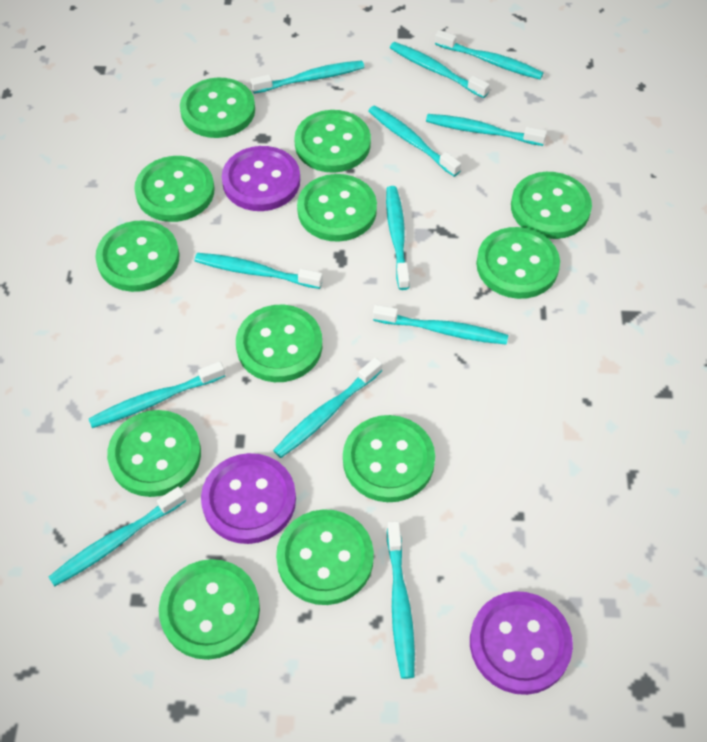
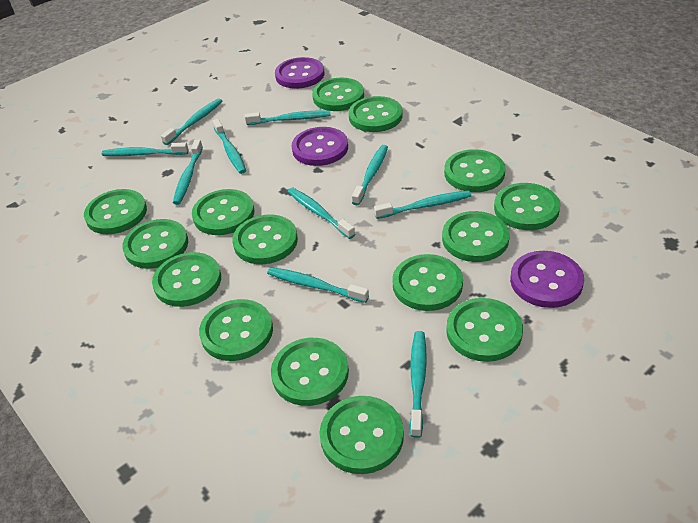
green button: [95,221,179,292] [107,410,201,497] [134,156,215,222] [159,559,260,660] [180,78,255,138] [236,305,322,382] [276,509,374,605] [294,110,371,173] [297,174,377,242] [343,415,435,502] [476,227,560,299] [511,172,592,239] = 12 -> [84,189,147,234] [122,219,188,269] [152,252,221,307] [192,189,254,235] [199,299,273,361] [232,215,298,264] [271,338,349,406] [312,78,364,111] [320,396,404,474] [349,96,403,132] [392,254,463,311] [442,211,510,262] [444,149,506,192] [446,298,523,362] [494,183,560,230] = 15
turquoise toothbrush: [49,487,186,586] [89,361,225,428] [195,253,323,289] [250,60,364,94] [273,357,382,458] [368,105,461,177] [373,305,508,345] [386,186,410,290] [387,521,415,679] [390,42,490,98] [426,114,547,146] [435,30,544,79] = 12 -> [102,143,189,156] [161,98,222,145] [173,140,203,205] [213,119,246,174] [245,111,331,125] [267,267,369,303] [288,188,355,239] [352,145,388,205] [374,191,471,219] [410,331,427,438] = 10

